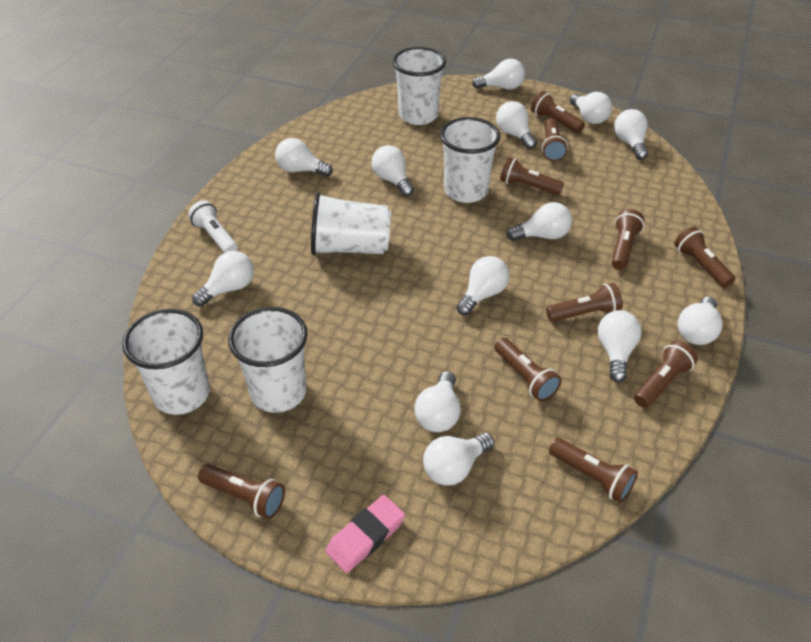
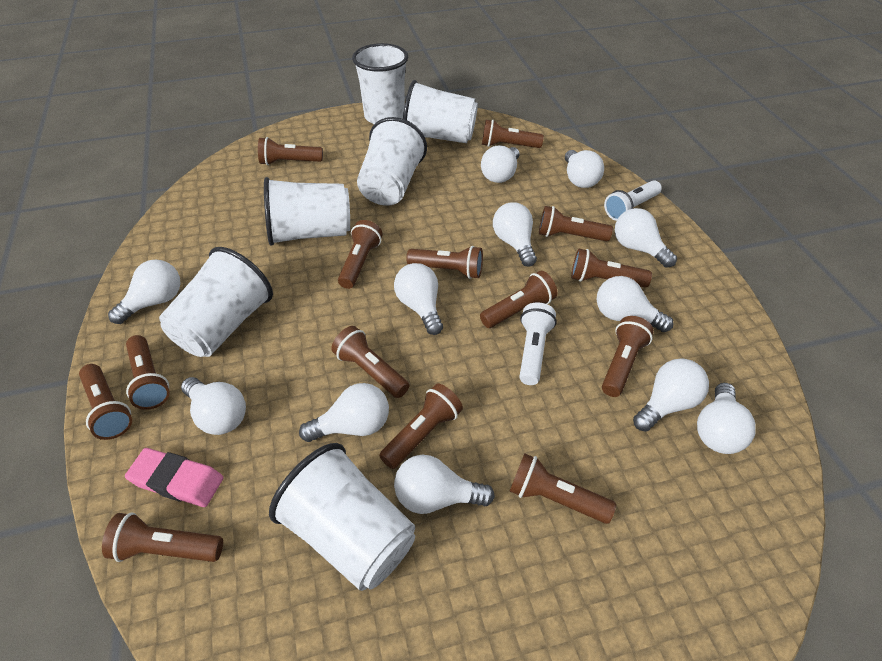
brown flashlight: [198,464,285,519] [495,338,562,401] [500,157,564,195] [531,91,585,133] [542,118,568,161] [546,283,623,322] [549,438,638,503] [612,209,644,270] [634,341,698,408] [674,226,735,288] = 10 -> [79,364,132,440] [102,513,223,562] [126,335,170,410] [258,137,323,165] [331,326,409,398] [338,220,382,289] [379,384,463,469] [406,246,483,279] [480,271,557,328] [482,119,544,148] [510,453,616,524] [539,206,613,241] [571,249,652,287] [602,316,654,397] = 14
white cup: [122,309,210,415] [228,307,308,413] [311,192,391,255] [392,47,446,125] [440,117,500,203] = 5 -> [159,247,273,357] [264,177,350,246] [269,443,415,591] [352,43,408,124] [357,117,427,206] [403,80,478,143] = 6
white flashlight: [188,200,238,253] = 1 -> [519,302,557,385] [604,180,662,221] = 2
white light bulb: [192,251,254,307] [275,138,333,177] [372,145,414,197] [414,371,461,432] [423,433,494,486] [456,256,509,315] [472,59,525,90] [496,101,537,149] [507,202,572,241] [570,92,612,124] [598,310,642,382] [614,109,648,160] [678,297,723,345] = 13 -> [108,259,181,324] [181,377,246,435] [299,383,389,442] [394,263,443,335] [394,455,495,514] [481,146,519,183] [493,202,537,267] [565,150,604,188] [596,276,674,332] [615,208,677,268] [633,358,709,432] [697,383,756,454] = 12

